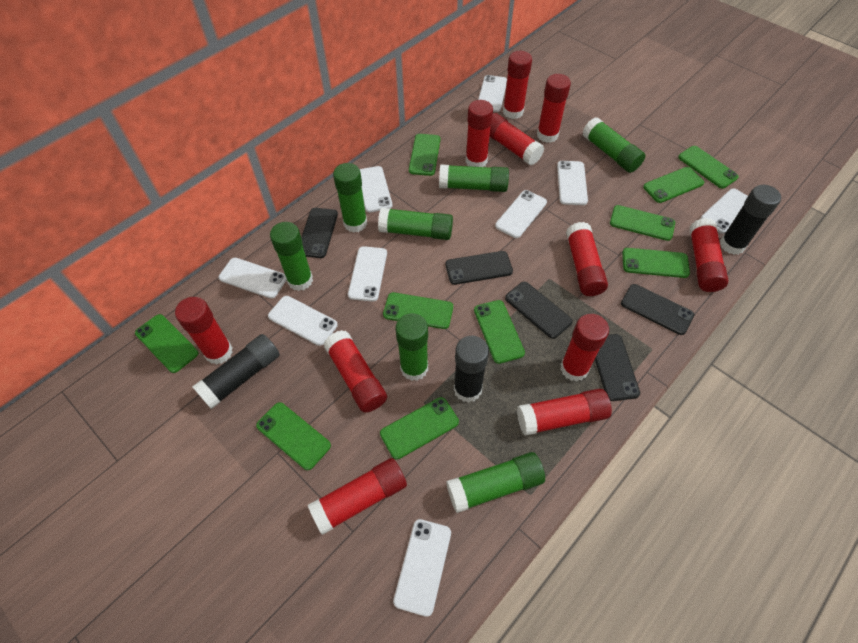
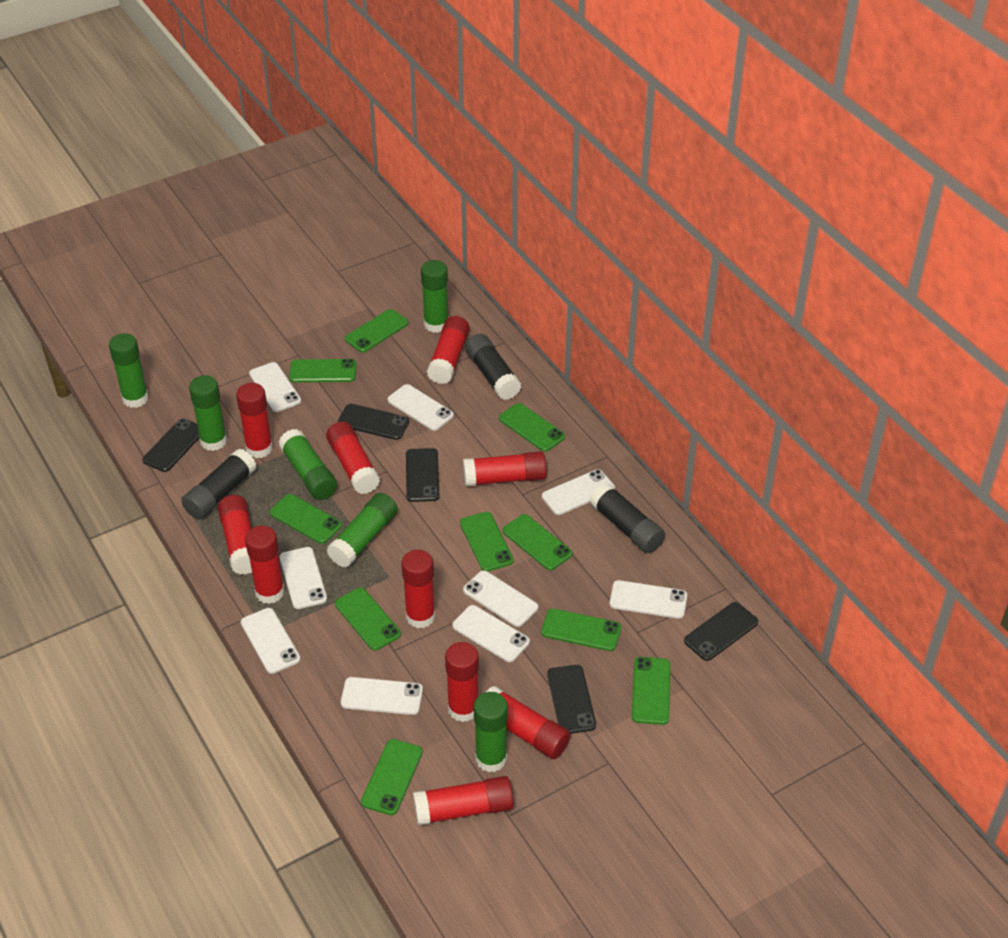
green glue stick: [270,222,313,291] [333,163,367,233] [378,208,453,240] [395,313,428,381] [439,164,509,192] [446,452,545,513] [582,117,645,173] = 7 -> [109,333,149,408] [189,375,227,451] [278,429,338,500] [327,493,398,568] [421,260,449,333] [474,692,508,772] = 6
red glue stick: [175,297,233,365] [308,458,407,535] [324,330,387,413] [466,100,493,167] [490,113,544,165] [503,51,532,119] [517,389,612,436] [537,74,571,143] [560,314,609,381] [566,222,608,296] [690,218,729,292] = 11 -> [218,495,252,575] [236,383,273,458] [245,525,285,604] [326,422,380,494] [401,550,435,628] [413,776,514,826] [427,316,470,384] [445,642,479,722] [463,451,547,486] [486,686,570,759] = 10

